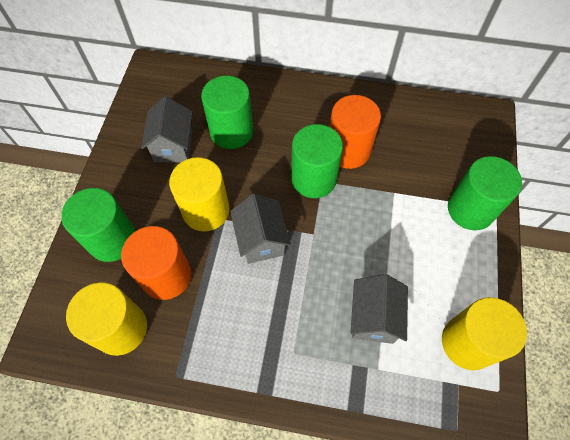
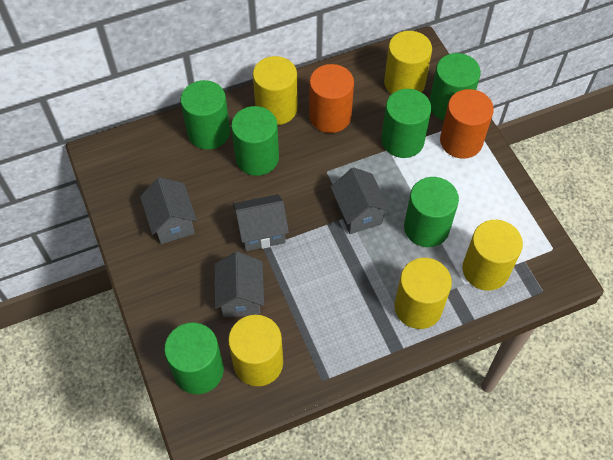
green cylinder: [61,188,136,262] [201,76,253,149] [291,124,343,198] [448,156,522,230] = 4 -> [164,323,224,394] [180,80,230,150] [231,106,279,176] [382,89,431,158] [404,177,459,247] [429,53,481,120] = 6
grey house: [141,96,192,162] [230,194,291,264] [350,274,408,344] = 3 -> [140,177,197,244] [214,251,264,317] [233,194,289,251] [331,168,390,234] = 4
yellow cylinder: [66,282,147,356] [169,157,230,232] [442,297,527,370] = 3 -> [228,315,283,386] [253,56,298,125] [384,31,432,94] [394,258,452,329] [462,220,523,291] = 5

